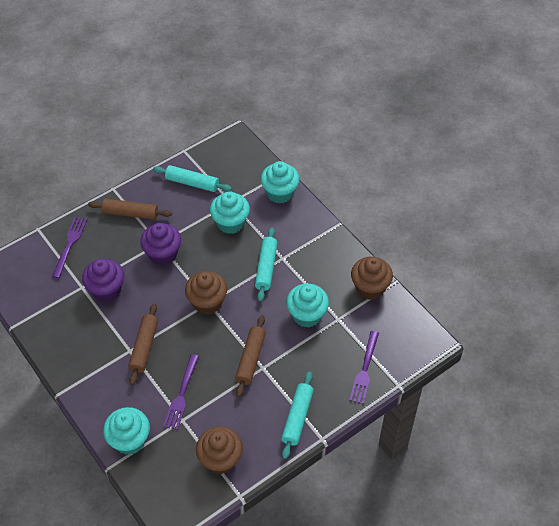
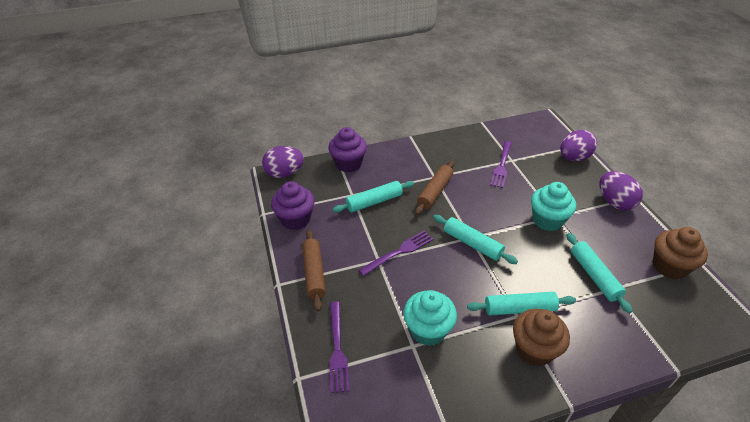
brown cupcake: [185,271,227,315] [196,426,243,474] [351,257,393,300] = 3 -> [513,309,570,366] [653,227,708,279] = 2
brown rolling pin: [88,199,172,220] [128,303,158,385] [235,315,266,397] = 3 -> [302,230,326,311] [415,161,454,215] = 2
purple egg: none = 0 -> [262,146,304,178] [560,130,597,161] [599,171,643,210] = 3
turquoise cupcake: [103,407,150,455] [210,191,250,234] [260,161,300,203] [286,284,329,327] = 4 -> [403,290,457,346] [531,182,576,231] = 2
turquoise rolling pin: [153,165,232,192] [255,227,278,301] [281,371,314,459] = 3 -> [332,181,414,213] [433,215,518,264] [467,292,576,315] [567,233,632,313] = 4

